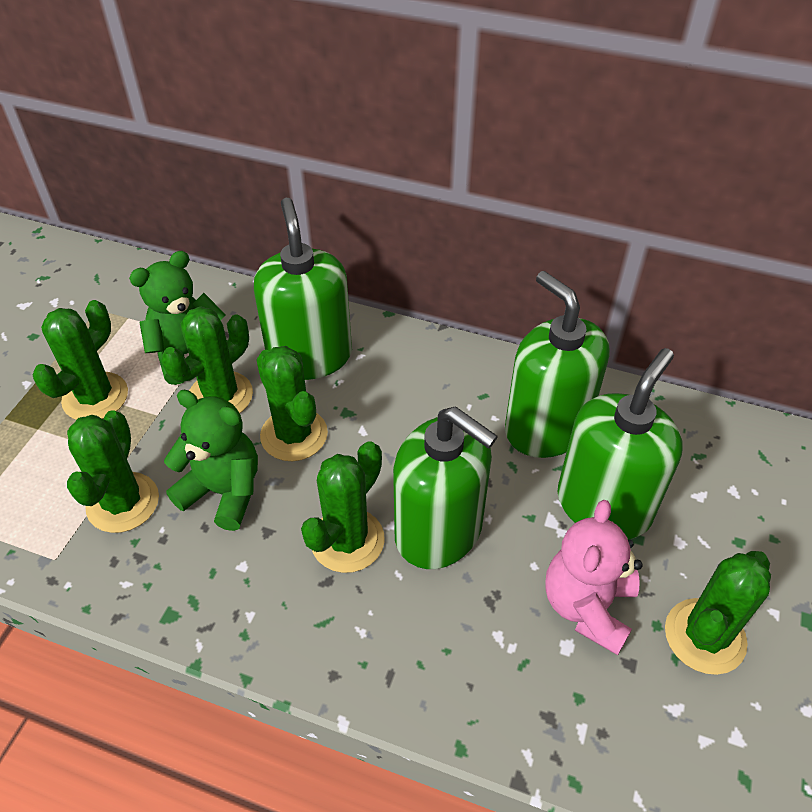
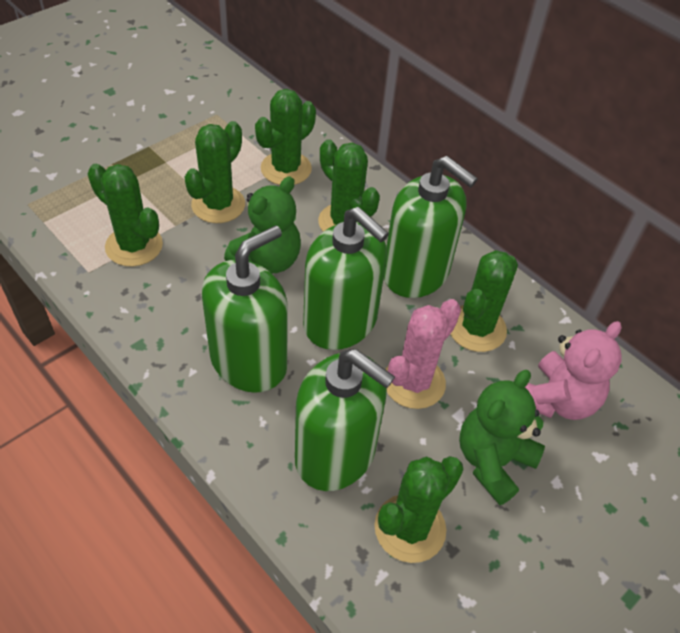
pink cactus: none = 0 -> [385,299,461,409] = 1

